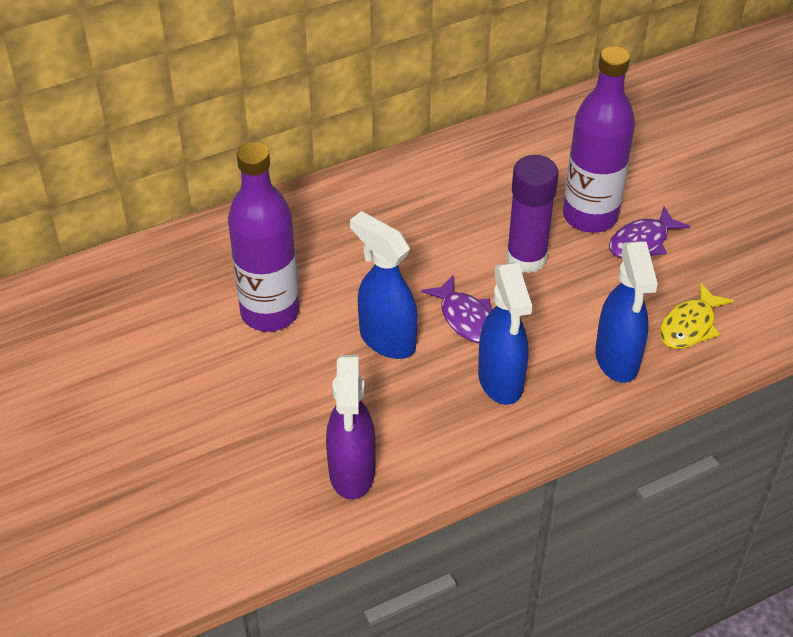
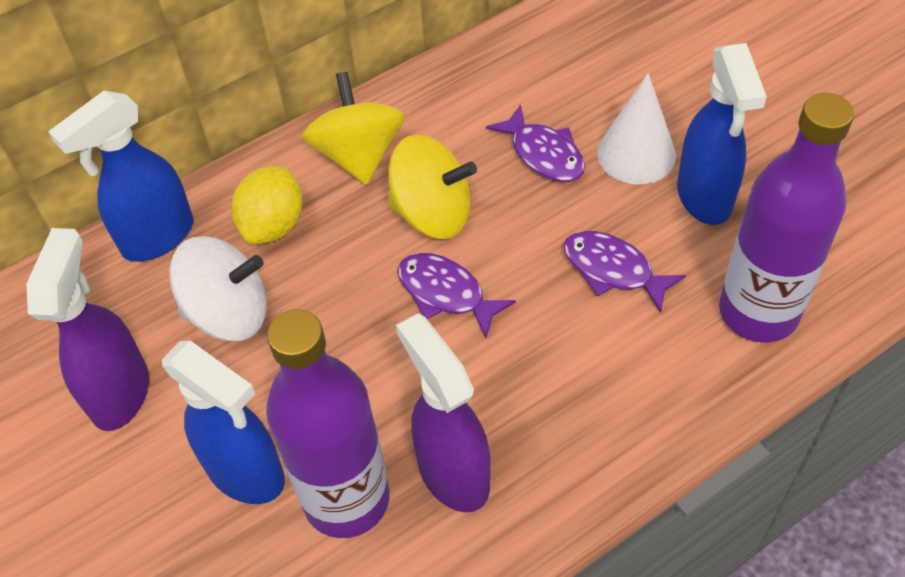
purple fish: [421,275,492,343] [609,206,690,258] = 2 -> [398,253,516,338] [486,104,585,182] [564,231,686,313] = 3
purple glue stick: [506,155,559,273] = 1 -> none = 0
purple spray bottle: [326,355,376,500] = 1 -> [26,228,149,431] [396,313,491,512] = 2
white cone: none = 0 -> [597,73,676,184] = 1
white spinning top: none = 0 -> [169,236,267,341] = 1
yellow fish: [660,282,734,349] = 1 -> none = 0
yellow lemon: none = 0 -> [231,166,302,244] = 1
yellow spinning top: none = 0 -> [302,72,405,185] [388,135,477,239] = 2

